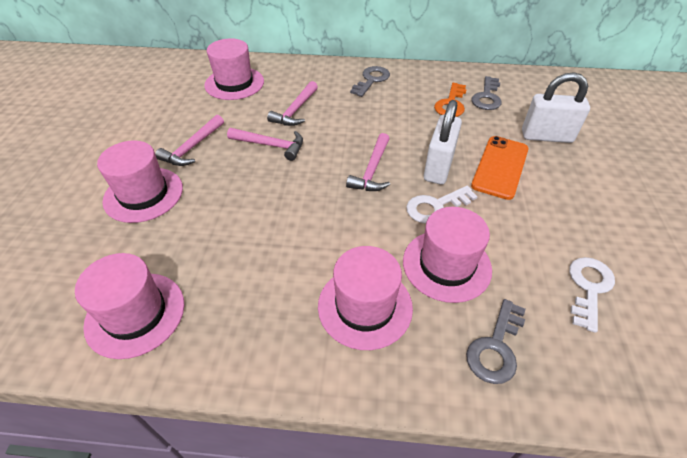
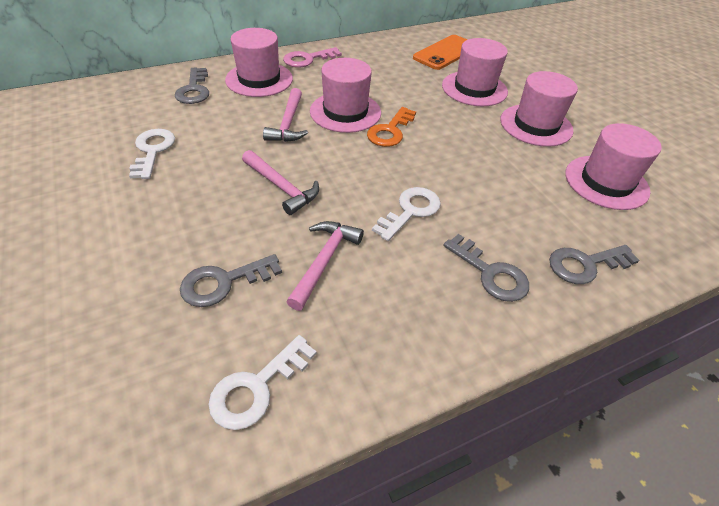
grey key: [350,66,390,97] [466,299,526,384] [472,76,502,110] = 3 -> [175,68,209,104] [180,254,282,307] [443,234,529,302] [549,245,639,284] = 4
pink hammer: [155,115,224,166] [227,128,303,161] [267,81,318,126] [346,133,390,191] = 4 -> [242,150,319,215] [263,88,308,142] [286,221,364,311] = 3
pink key: none = 0 -> [283,47,342,68] = 1
white key: [406,186,478,224] [569,257,615,333] = 2 -> [129,129,175,179] [208,335,317,430] [372,187,441,241] = 3
white padlock: [424,100,462,185] [522,72,590,143] = 2 -> none = 0

